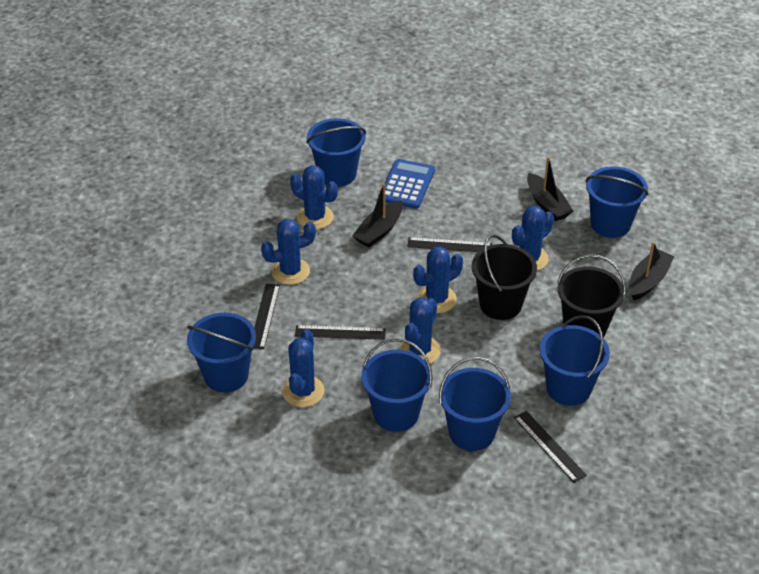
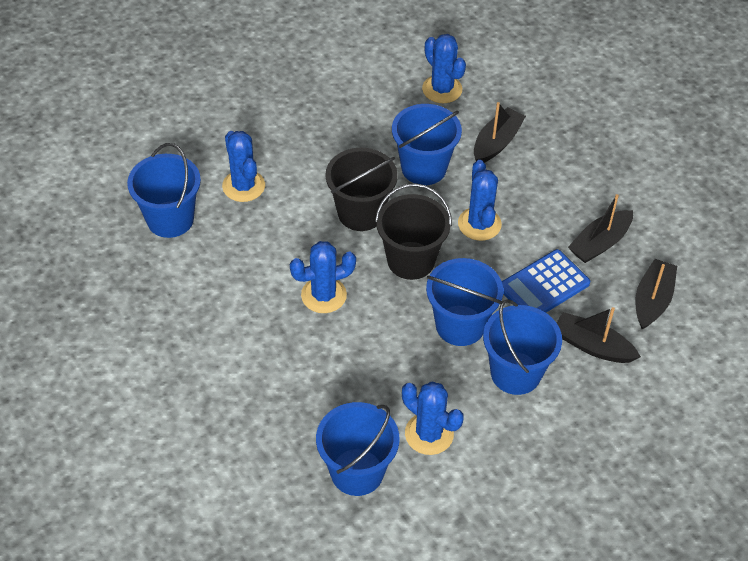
black boat: [352,183,403,248] [527,156,573,221] [629,242,674,301] = 3 -> [474,102,526,163] [557,307,641,363] [568,194,633,263] [635,259,677,329] = 4
black ruler: [253,284,280,349] [295,325,386,340] [407,237,492,252] [514,411,587,483] = 4 -> none = 0
blue bucket: [187,313,256,393] [306,118,366,187] [361,338,433,432] [439,357,511,451] [540,315,610,406] [586,166,648,238] = 6 -> [127,143,201,238] [316,402,400,496] [392,104,462,185] [426,258,503,346] [483,299,562,395] = 5
blue cactus: [261,219,316,285] [282,329,324,407] [290,165,338,229] [400,298,441,364] [413,246,463,313] [512,206,554,271] = 6 -> [222,131,265,202] [290,241,356,313] [402,381,464,455] [422,34,466,103] [458,160,502,241] = 5

